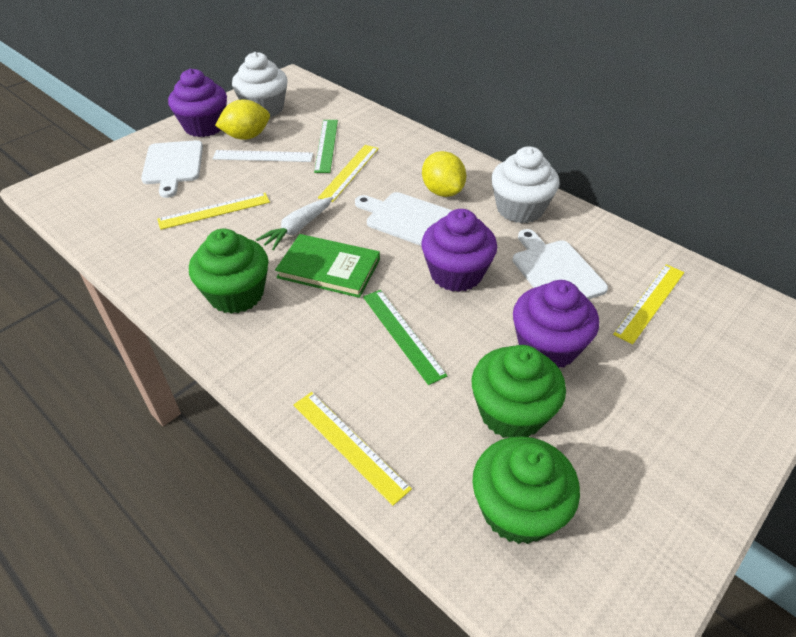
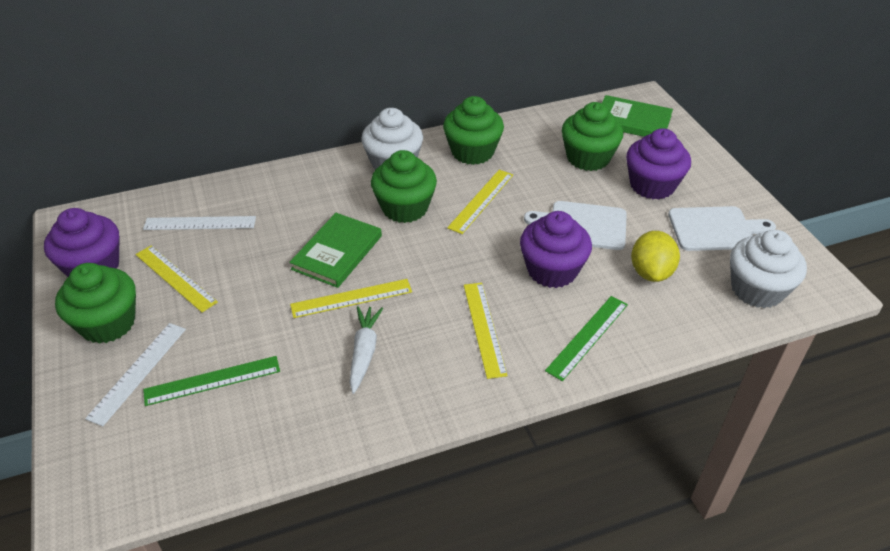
green book: [275,234,380,298] = 1 -> [289,213,382,288] [602,95,673,137] = 2
green cupcake: [189,229,269,314] [472,345,566,438] [472,436,580,544] = 3 -> [55,263,136,344] [371,150,437,223] [443,96,504,165] [562,102,623,171] = 4
white cutting board: [141,140,203,198] [355,192,452,246] [513,229,608,299] = 3 -> [524,201,627,250] [668,206,776,251] = 2
white ruler: [213,150,313,162] = 1 -> [85,323,186,426] [143,216,256,230] = 2
yellow lemon: [215,99,270,140] [422,151,466,197] = 2 -> [631,231,680,282] = 1

